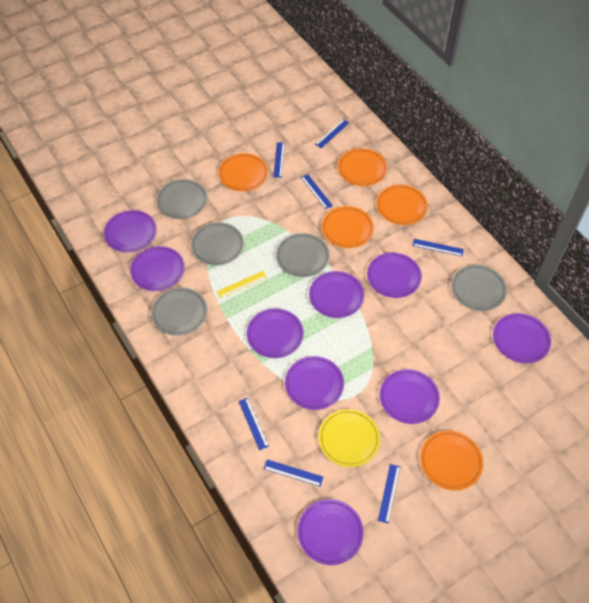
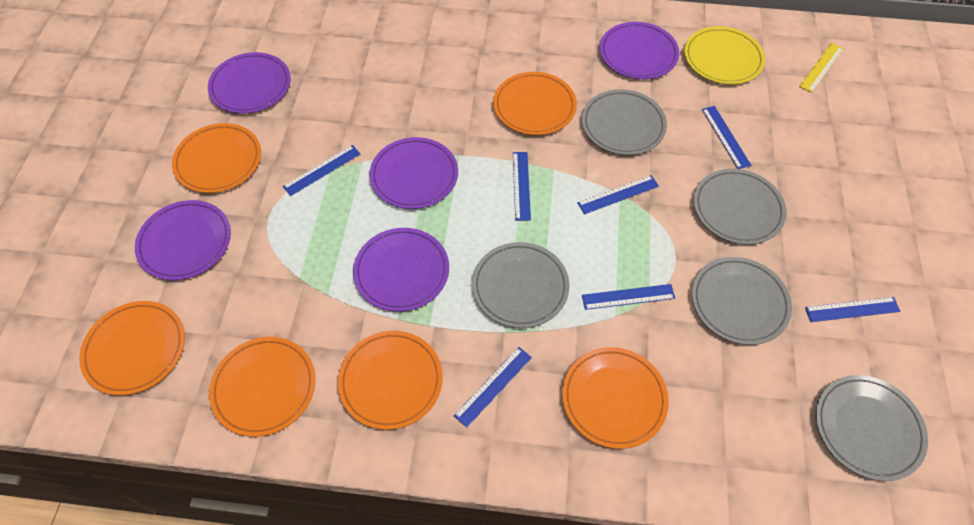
orange plate: [218,153,268,191] [322,206,374,248] [338,148,387,186] [376,185,428,225] [420,431,483,490] = 5 -> [79,301,185,395] [172,123,261,193] [209,337,316,437] [338,331,443,430] [494,72,577,135] [562,347,669,449] = 6
purple plate: [104,210,157,252] [130,246,185,291] [247,308,304,358] [285,356,344,410] [298,499,363,565] [309,271,364,318] [367,253,422,298] [380,369,440,424] [493,313,551,363] = 9 -> [135,200,231,280] [208,52,291,114] [353,228,449,312] [370,137,458,209] [600,22,679,79] = 5

